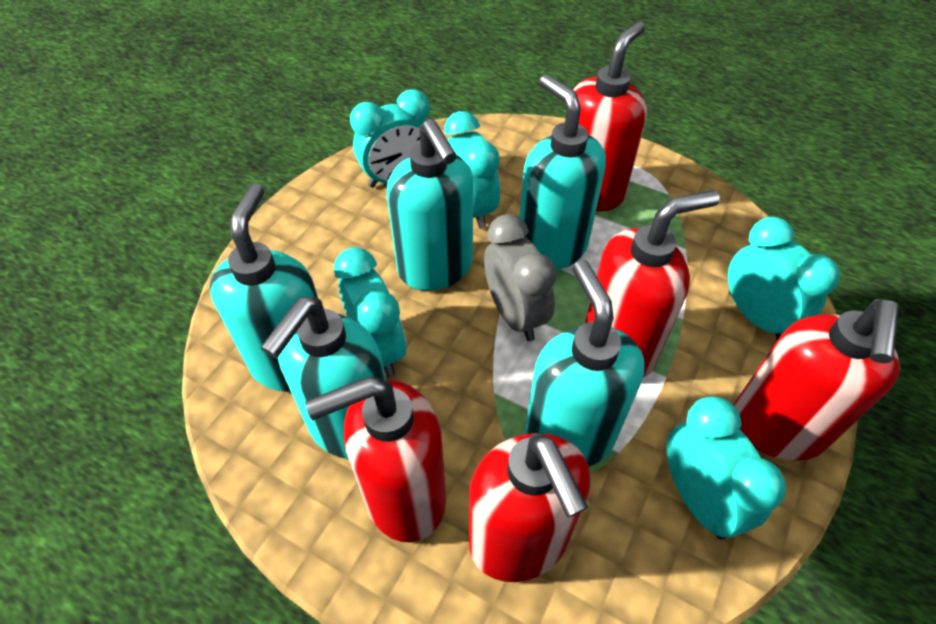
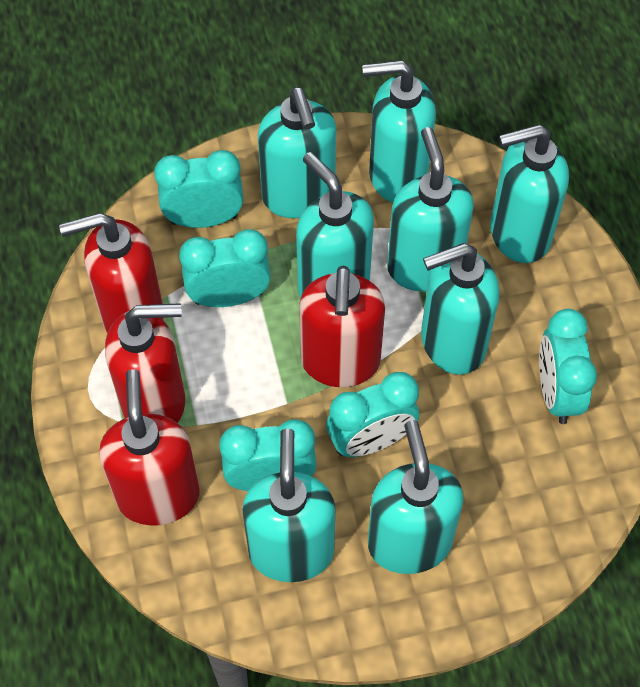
grey clock: [484,214,557,341] = 1 -> none = 0
red soap dispenser: [305,376,446,543] [469,433,590,582] [573,22,647,211] [585,190,720,378] [734,299,900,461] = 5 -> [59,213,163,333] [99,369,200,526] [105,303,185,423] [299,266,385,387] = 4
turquoise soap dispenser: [210,183,318,392] [261,297,386,459] [387,119,473,291] [519,74,606,270] [524,260,644,466] = 5 -> [242,428,335,582] [258,87,336,218] [296,152,374,298] [362,60,436,202] [368,420,463,574] [387,127,474,291] [421,243,499,375] [490,124,569,263] = 8

